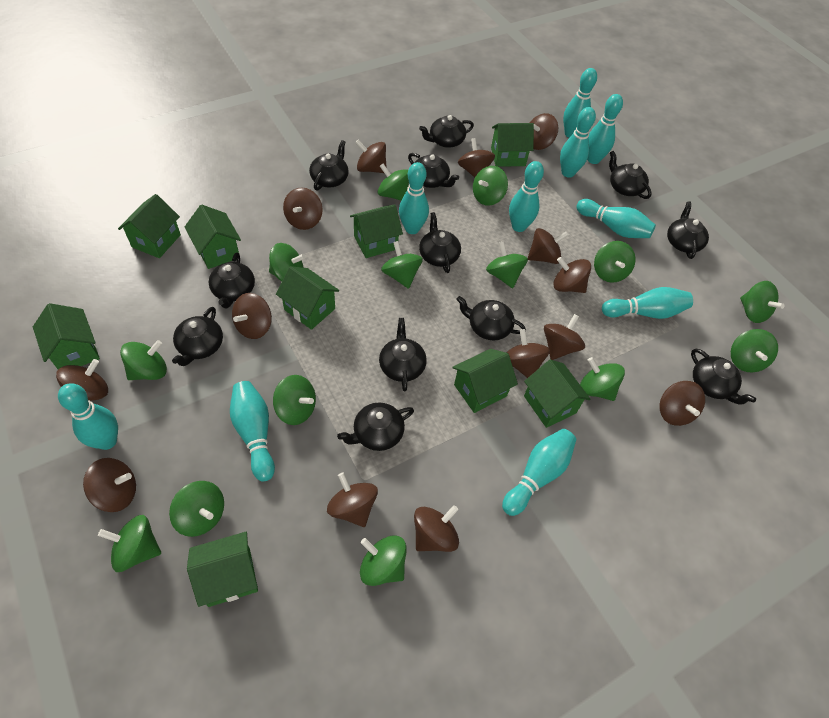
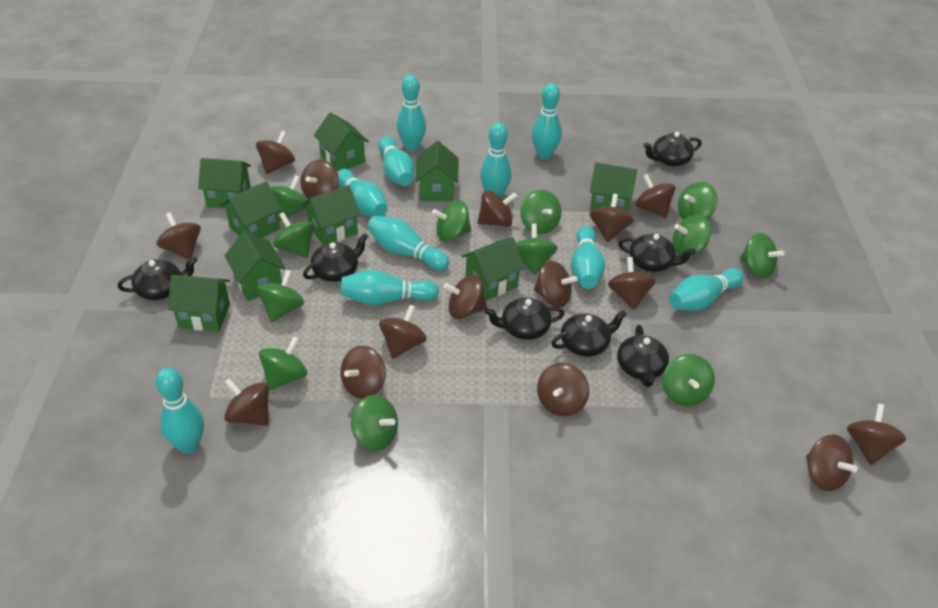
black teapot: [172,307,223,366] [209,253,255,308] [309,140,349,191] [337,402,414,451] [379,318,427,391] [408,153,459,188] [419,115,474,148] [419,212,461,273] [456,296,526,340] [609,151,652,199] [667,201,709,259] [691,349,756,405] = 12 -> [118,257,197,300] [303,233,368,282] [484,298,564,340] [551,310,627,357] [617,325,669,387] [618,233,696,272] [643,132,702,167] = 7
brown spinning top: [56,359,108,401] [83,458,136,512] [232,293,272,339] [283,188,323,230] [327,472,378,527] [355,140,387,173] [414,505,459,552] [458,138,495,178] [506,329,550,378] [528,228,568,264] [530,113,558,150] [544,314,585,360] [553,257,591,293] [659,381,705,426] = 14 -> [157,212,201,260] [224,378,269,426] [256,131,295,174] [301,160,339,199] [340,346,386,399] [379,305,427,359] [444,275,487,319] [477,190,517,227] [534,261,578,308] [537,363,589,416] [590,194,634,242] [608,257,656,310] [636,174,676,218] [806,434,858,491] [847,404,906,465] = 15
green spinning top: [98,515,161,572] [120,340,167,380] [169,481,224,537] [269,243,306,281] [273,375,316,425] [360,535,407,586] [378,164,409,200] [381,241,423,289] [473,166,508,206] [486,241,528,288] [580,357,625,401] [594,241,636,283] [731,329,778,373] [740,281,785,323] = 14 -> [257,270,304,323] [259,337,307,390] [270,175,307,222] [273,212,314,258] [351,395,398,451] [432,200,471,242] [516,224,558,275] [520,190,562,234] [662,354,715,406] [672,215,711,256] [678,182,718,220] [740,233,785,279] = 12

